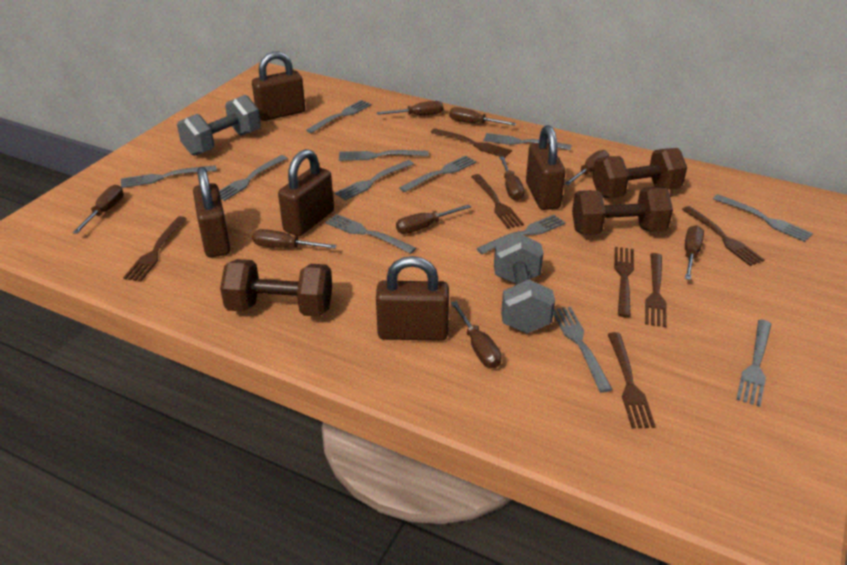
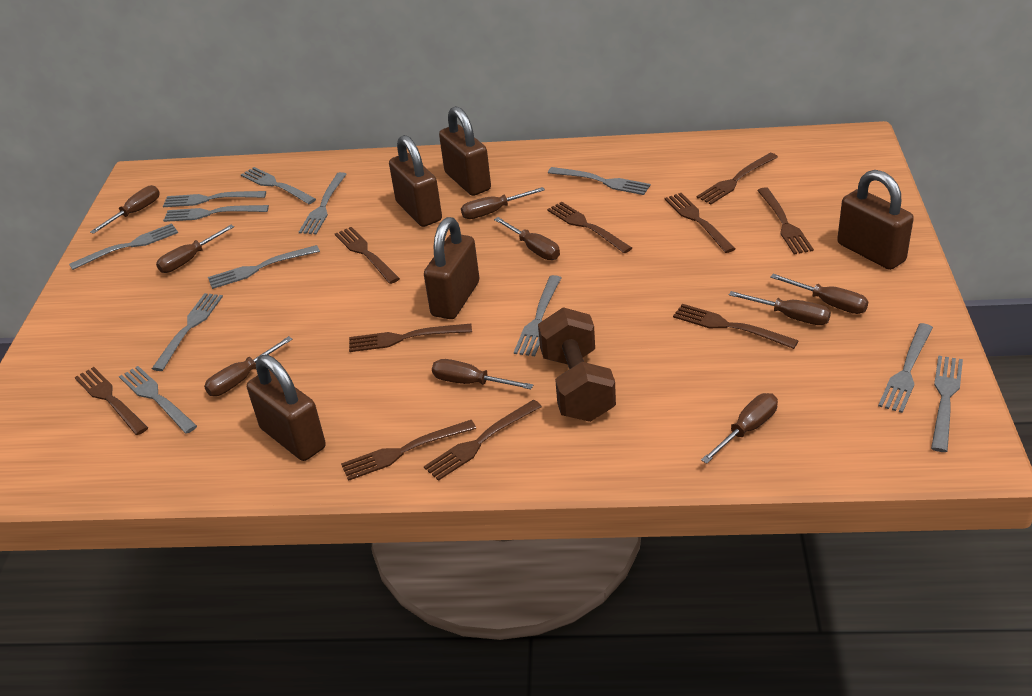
brown dumbbell: [220,259,332,317] [572,187,673,235] [592,148,687,198] = 3 -> [538,307,616,422] = 1
brown fork: [123,216,187,282] [430,128,512,158] [471,174,524,229] [608,332,656,428] [614,247,634,317] [645,253,667,327] [682,206,764,266] = 7 -> [74,367,148,435] [335,227,400,284] [341,420,476,481] [349,324,472,352] [424,399,542,481] [547,202,632,253] [665,193,735,253] [673,304,799,349] [696,153,778,204] [757,187,814,254] = 10
grey dumbbell: [177,95,261,156] [494,233,555,334] = 2 -> none = 0

